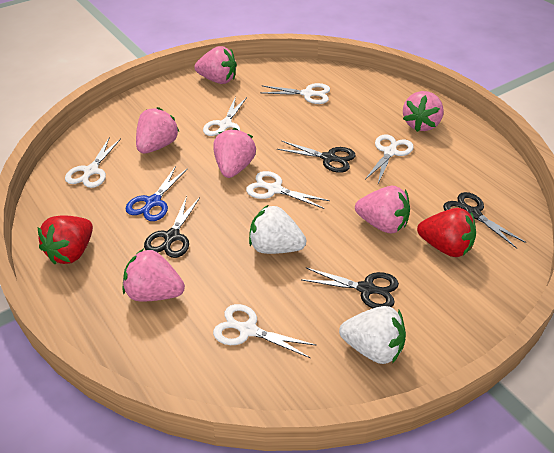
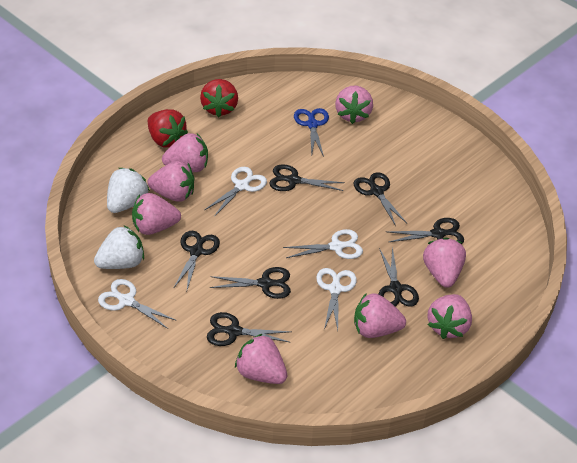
black scissors: [144,196,200,258] [277,141,356,173] [301,267,399,308] [443,192,527,249] = 4 -> [173,231,220,290] [207,312,292,346] [210,267,291,299] [269,164,345,191] [354,172,407,226] [379,247,419,307] [387,218,464,244] = 7
pink strawberry: [123,249,185,301] [136,107,179,154] [194,46,237,84] [213,128,256,178] [355,186,410,234] [403,91,444,132] = 6 -> [132,193,181,235] [147,161,194,202] [162,133,208,172] [235,334,287,384] [335,86,373,124] [354,293,406,338] [423,237,466,288] [427,294,472,339] = 8
white scissors: [65,138,121,188] [203,96,247,136] [213,304,317,358] [246,171,330,209] [261,83,330,104] [366,134,414,183] = 6 -> [98,279,177,329] [205,167,267,217] [283,229,363,259] [316,268,357,330] = 4

